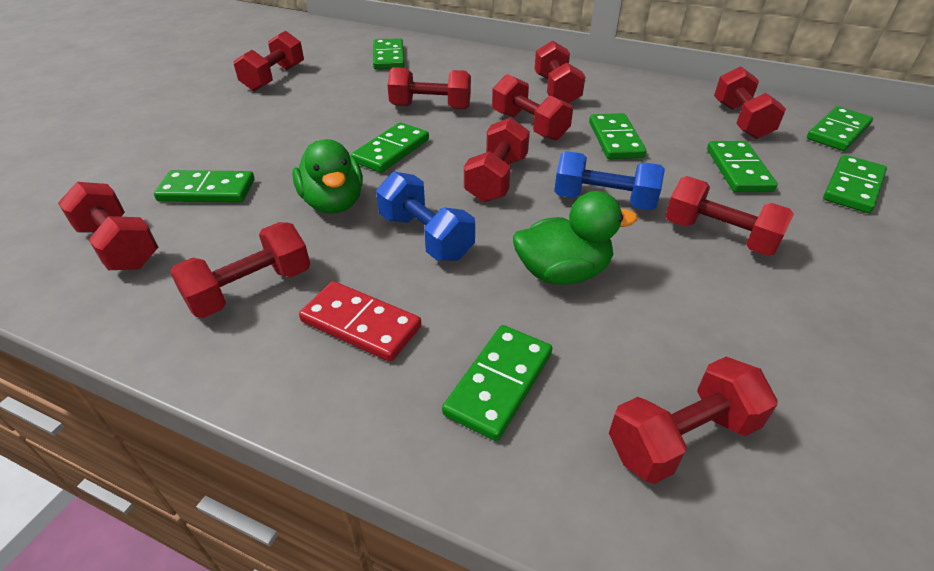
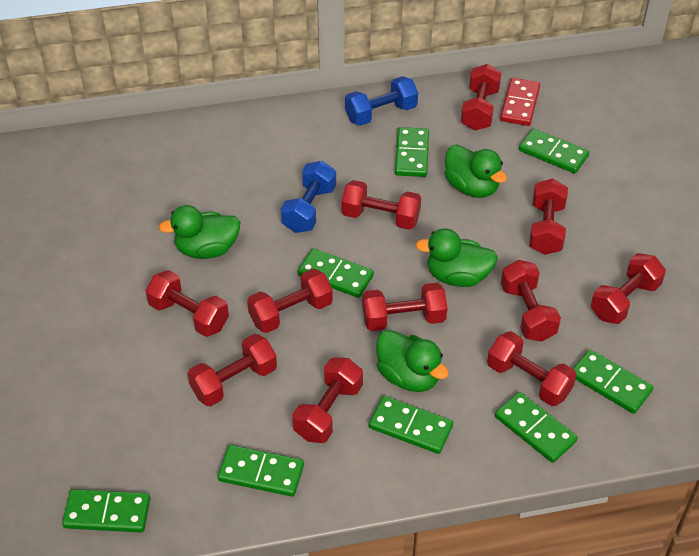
green duck: [292,139,363,214] [513,191,637,285] = 2 -> [159,205,241,259] [376,330,449,392] [416,228,498,287] [444,145,507,198] = 4
red dumbbell: [58,182,158,270] [170,222,310,318] [234,31,304,91] [387,67,471,109] [464,117,530,202] [492,74,573,141] [534,40,585,103] [609,357,777,484] [665,176,794,256] [714,66,786,139] = 10 -> [145,270,229,337] [188,334,277,406] [247,269,333,333] [292,358,363,443] [341,180,421,230] [362,283,447,331] [461,64,501,131] [487,331,577,406] [501,260,561,342] [529,178,568,255] [591,253,666,324] = 11

